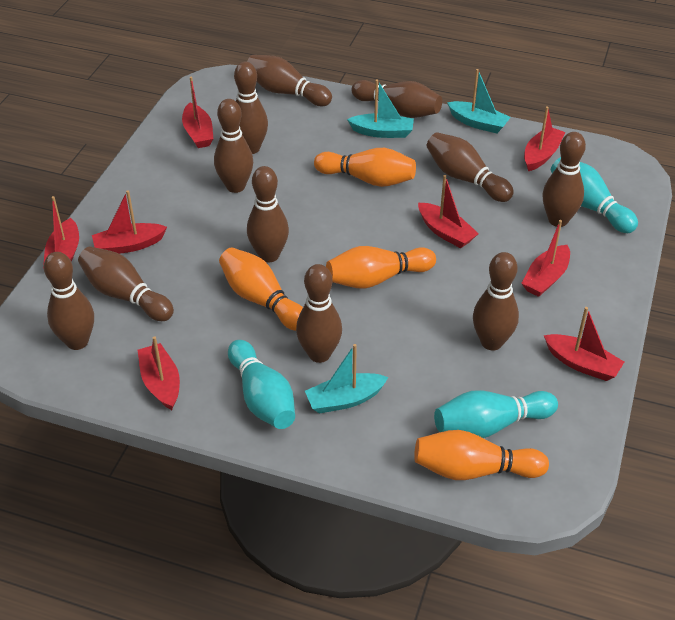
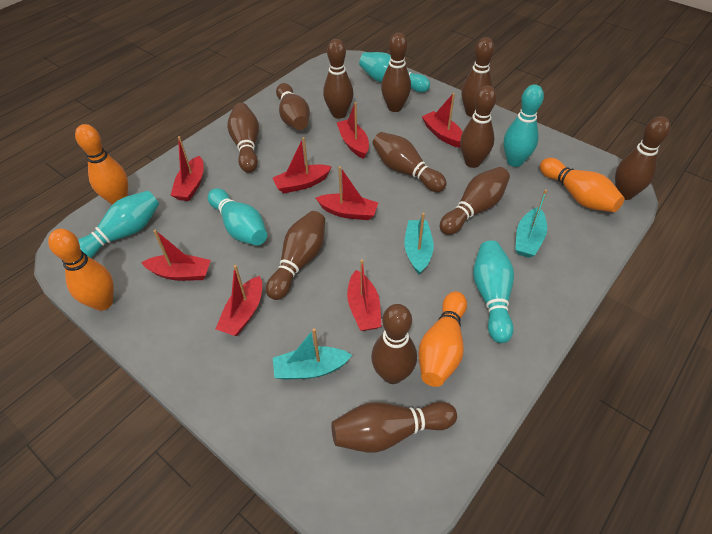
brown bowling pin: [44,252,94,350] [78,247,174,321] [214,99,253,193] [234,62,268,154] [247,55,332,106] [247,166,289,262] [296,264,342,363] [351,80,442,118] [427,132,514,202] [473,252,519,351] [543,132,586,227] = 11 -> [227,103,259,173] [266,211,325,300] [276,83,310,130] [323,39,353,119] [331,402,457,452] [371,304,417,384] [372,132,447,192] [381,33,411,112] [440,167,510,235] [460,85,497,168] [461,37,494,117] [615,116,671,200] = 12
turquoise bowling pin: [228,340,295,429] [434,390,558,438] [551,157,638,233] = 3 -> [78,191,159,258] [208,188,267,246] [359,52,430,93] [473,241,514,343] [504,84,544,167] = 5

